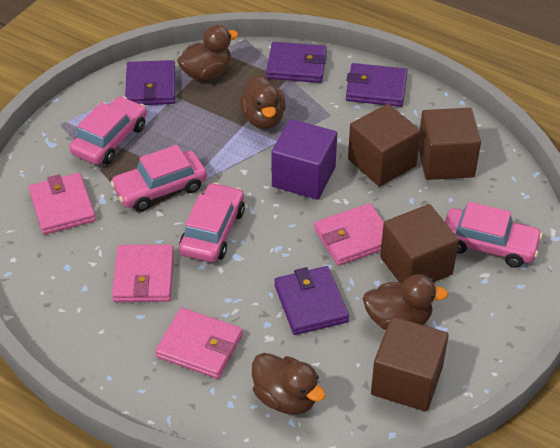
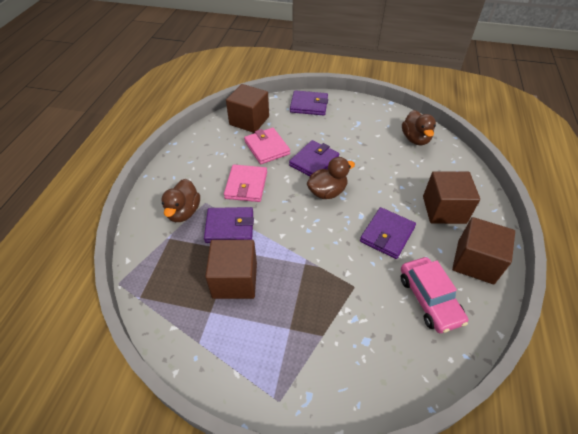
brown duck: [177,25,238,81] [239,75,286,129] [252,353,326,415] [363,274,448,330] = 4 -> [161,179,200,222] [307,157,355,199] [402,110,436,145] = 3
pink car: [69,96,147,165] [110,145,207,211] [179,183,245,262] [445,202,543,268] = 4 -> [401,257,468,333] = 1
pink wallet: [29,173,96,235] [112,245,174,302] [155,308,243,379] [314,203,384,266] = 4 -> [224,165,267,202] [244,128,290,164] = 2
purple cube: [271,119,337,200] = 1 -> none = 0

